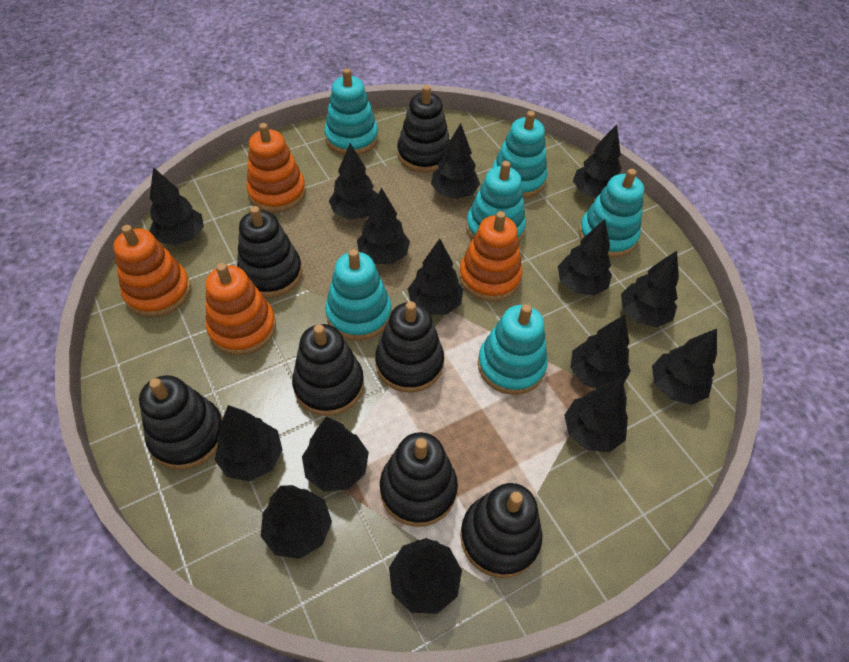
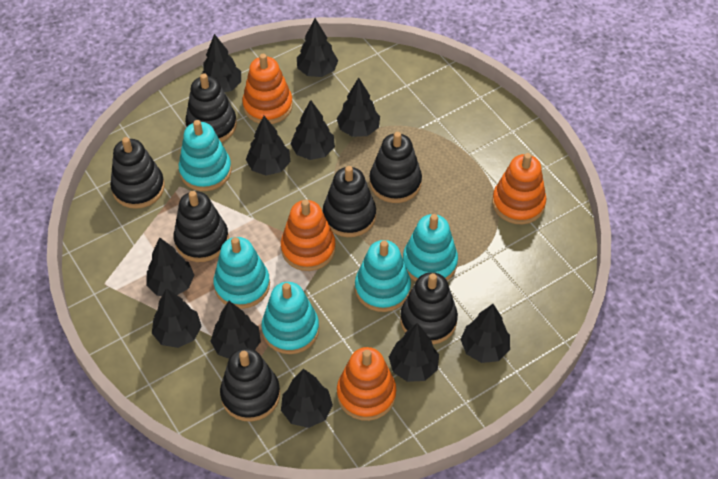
black tree: [149,167,204,246] [215,405,283,482] [261,485,332,559] [302,416,369,491] [329,143,378,220] [357,188,410,264] [389,538,462,614] [408,239,463,315] [431,123,480,199] [558,219,612,296] [564,377,628,452] [571,315,631,389] [573,124,621,199] [621,251,679,327] [652,329,717,405] = 15 -> [146,237,194,296] [152,288,202,348] [202,34,241,92] [210,301,261,359] [246,116,290,176] [281,369,333,428] [291,100,335,160] [297,18,338,77] [337,77,380,137] [389,323,439,382] [460,304,510,363] = 11
turquoise stacking toy: [324,68,378,155] [325,249,391,341] [466,161,526,241] [478,304,548,395] [492,111,547,198] [579,169,644,258] = 6 -> [179,120,232,191] [213,237,270,309] [261,282,319,354] [355,240,411,312] [403,214,458,282] = 5

